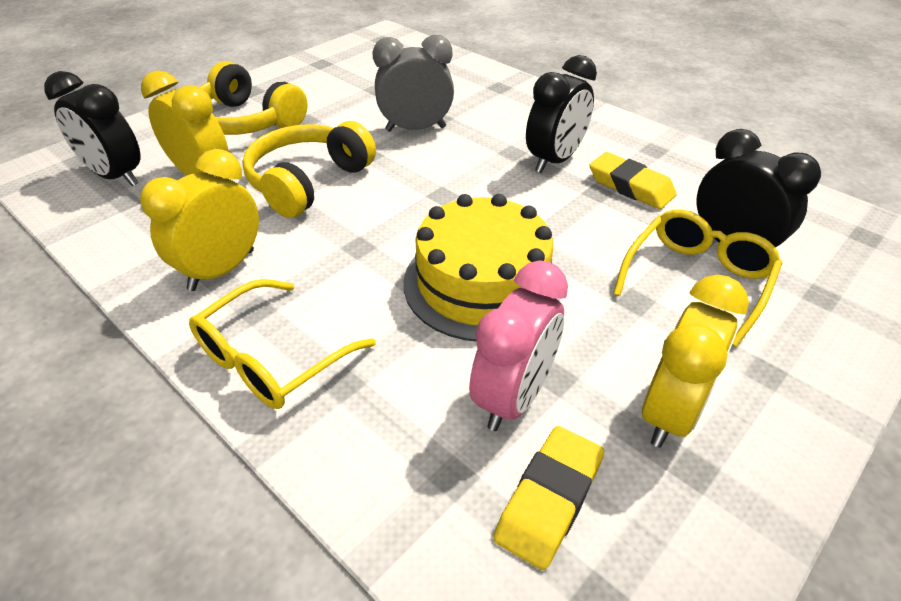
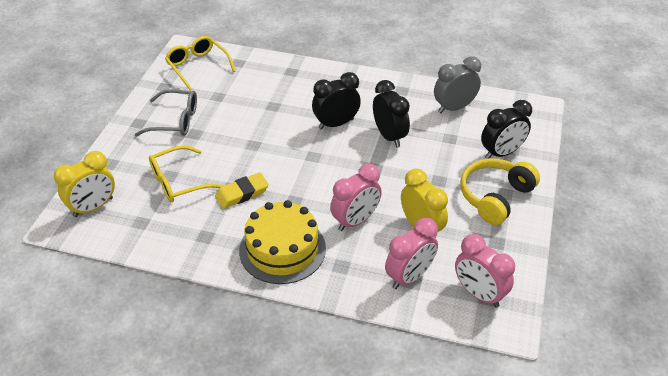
grey glasses: none = 0 -> [134,89,197,136] = 1
pink clock: [469,260,568,431] = 1 -> [330,164,382,231] [385,218,438,289] [455,234,515,308] = 3
yellow clock: [140,149,259,291] [141,70,229,176] [642,275,749,448] = 3 -> [54,151,115,217] [401,169,448,238] = 2
yellow eraser: [493,426,604,570] [589,152,677,209] = 2 -> [215,173,269,209] = 1
yellow headphones: [199,61,308,135] [242,121,376,218] = 2 -> [460,158,540,225] = 1

